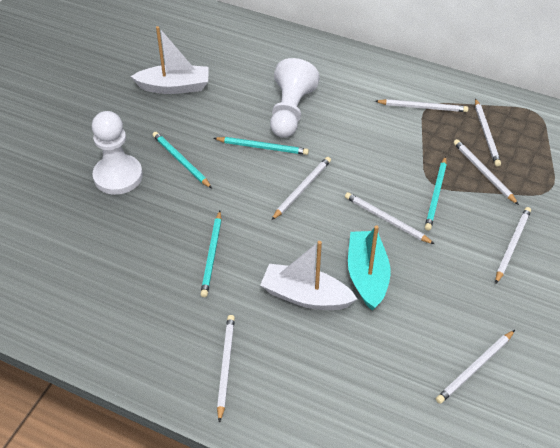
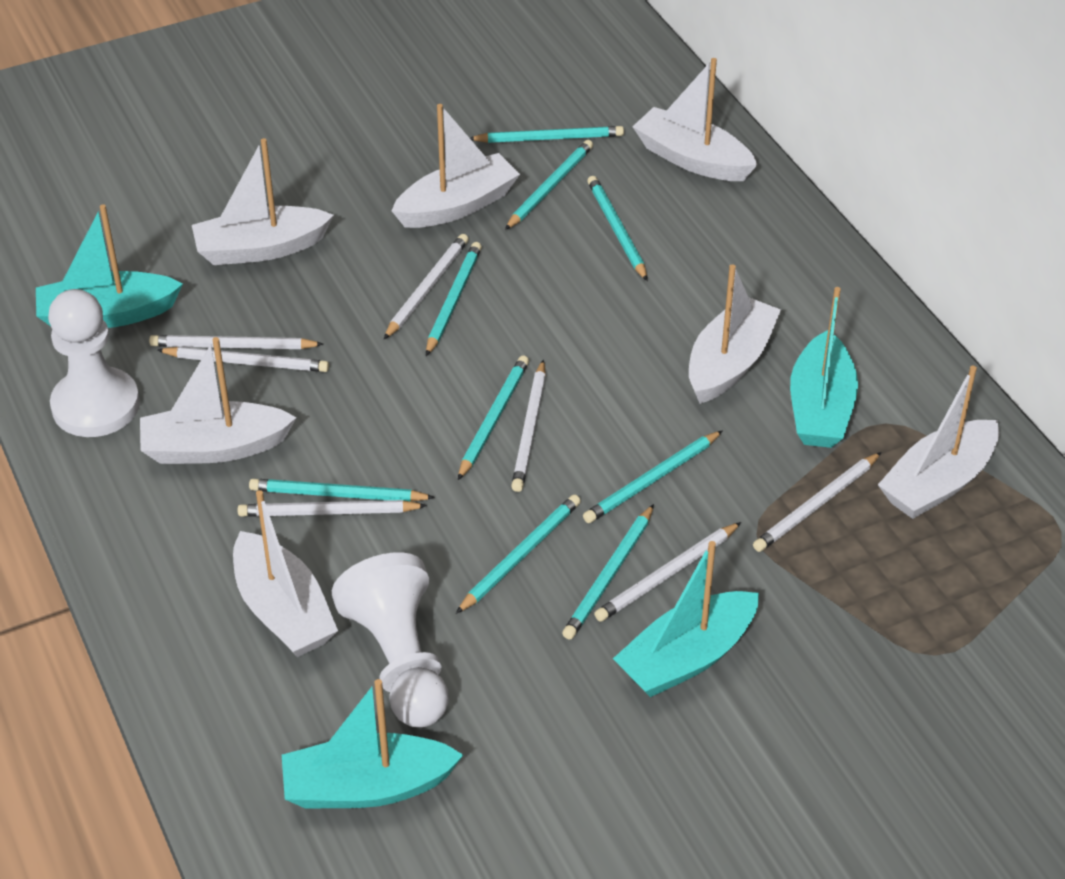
turquoise boat: [348,225,390,310] = 1 -> [36,204,183,328] [282,679,463,809] [613,541,759,697] [790,287,858,448] = 4
turquoise pencil: [152,132,212,188] [200,211,221,297] [213,137,309,155] [425,156,447,231] = 4 -> [249,479,435,502] [426,242,482,356] [456,494,581,614] [458,356,529,480] [470,126,624,143] [505,140,593,230] [562,504,654,640] [583,430,723,523] [587,176,648,281] = 9
white boat: [131,26,209,94] [260,241,357,310] = 2 -> [140,337,297,464] [192,138,334,265] [233,490,338,657] [392,104,520,228] [632,58,757,181] [689,264,781,404] [878,366,999,519] = 7
white pencil: [217,315,235,423] [271,157,331,220] [345,192,434,244] [375,99,468,112] [436,330,515,404] [453,139,519,205] [475,98,501,167] [495,207,531,284] = 8 -> [149,335,323,349] [157,346,329,372] [238,500,427,517] [384,234,469,339] [511,360,546,492] [594,522,741,622] [753,452,881,552] = 7

